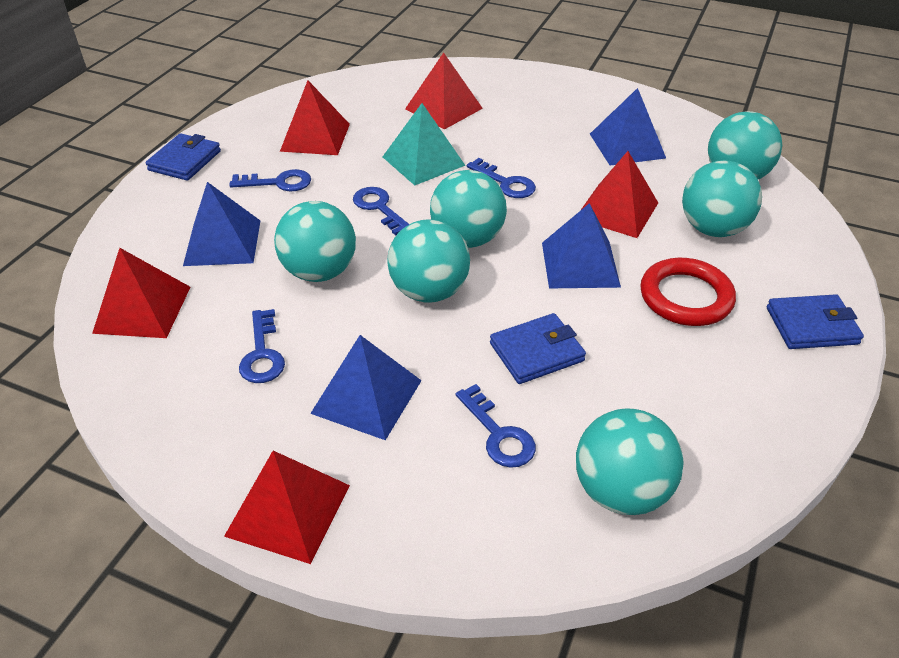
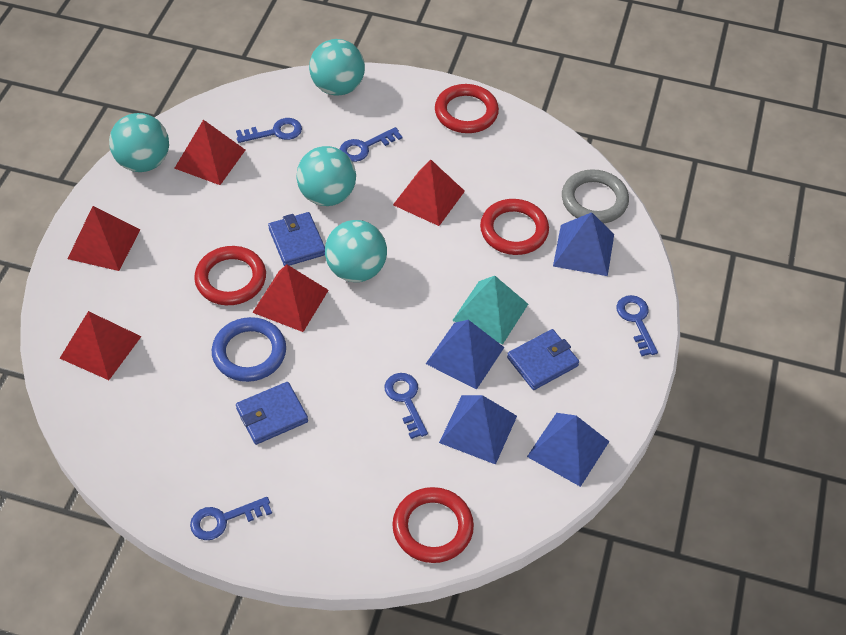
blue ring: none = 0 -> [212,317,286,382] = 1
grey ring: none = 0 -> [562,169,629,223] = 1
red ring: [640,258,736,326] = 1 -> [194,246,266,305] [392,487,474,563] [435,84,499,133] [480,199,549,255] = 4
turquoise ball: [274,201,356,282] [387,219,470,303] [430,170,507,248] [576,408,684,515] [682,160,762,237] [708,111,782,179] = 6 -> [109,113,169,172] [296,146,356,206] [309,39,365,95] [325,220,387,282] = 4

